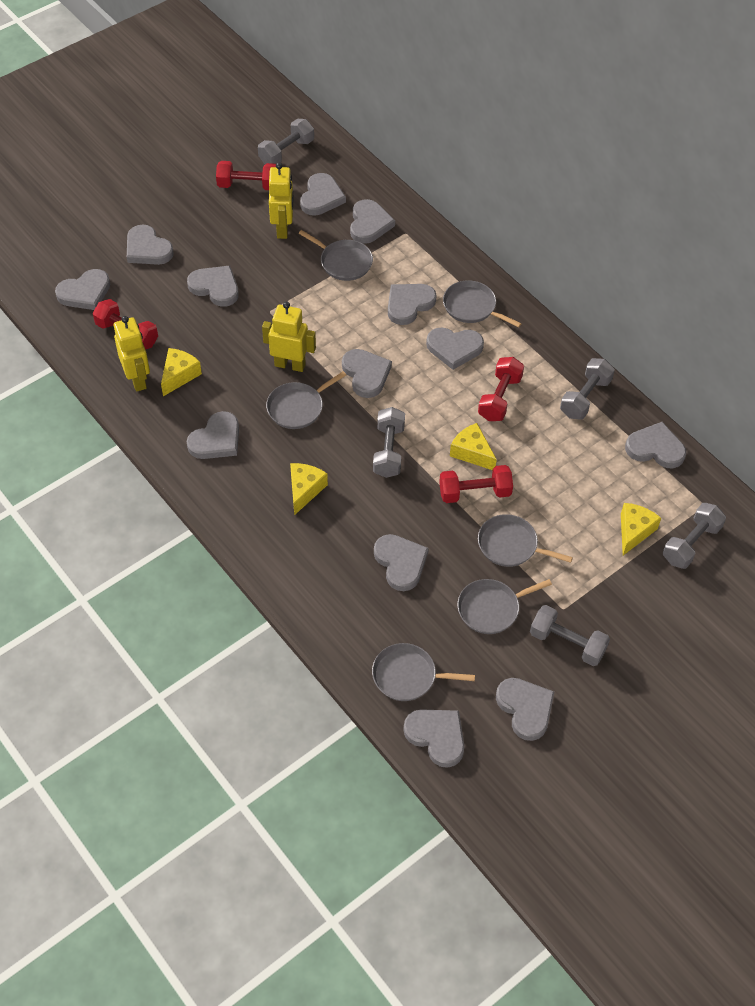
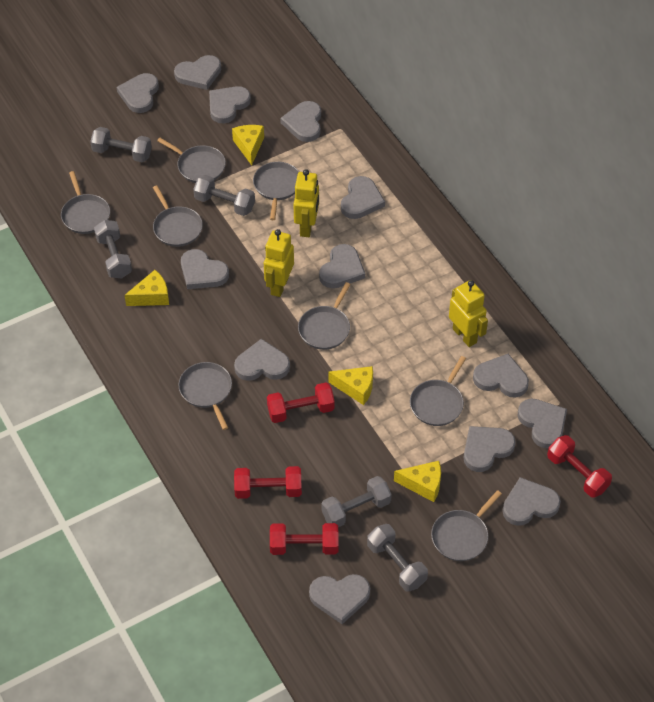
grey pan: [266,371,346,429] [299,230,373,281] [372,643,475,701] [443,280,522,328] [457,579,552,634] [478,514,573,567] = 6 -> [61,171,110,234] [153,185,203,247] [157,138,226,183] [179,362,232,430] [253,162,299,220] [298,282,351,350] [410,356,466,426] [431,490,502,561] = 8

